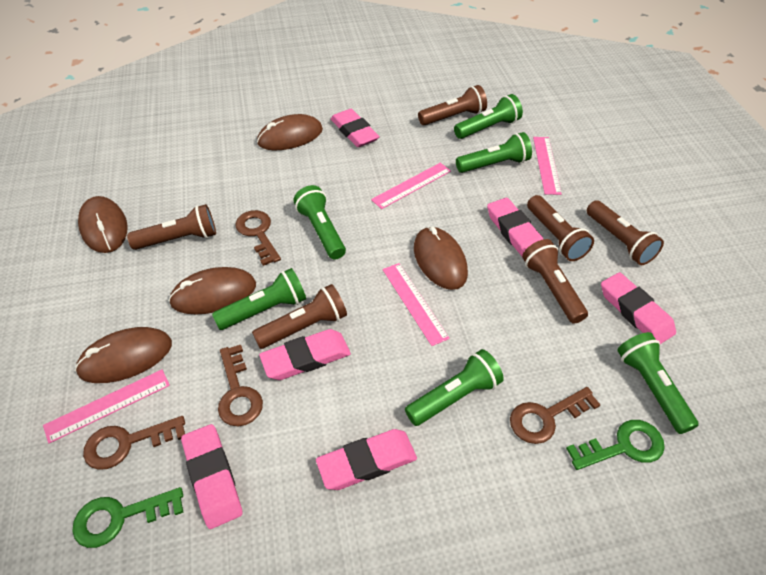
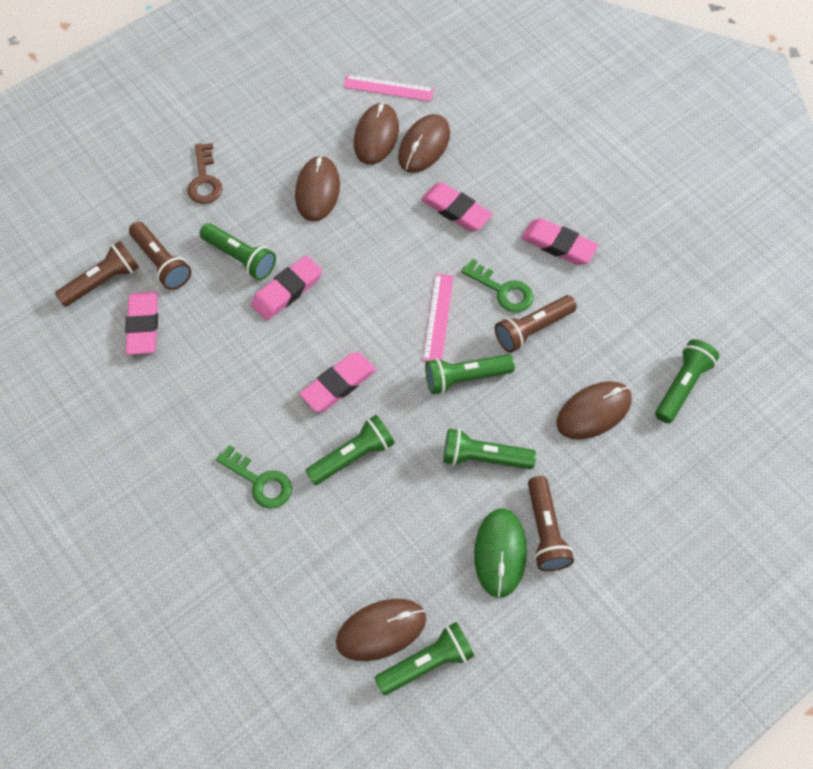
brown flashlight: [127,204,216,250] [252,284,347,349] [418,85,487,126] [522,239,588,324] [527,195,594,261] [587,200,664,265] = 6 -> [55,241,139,306] [129,222,191,290] [495,295,577,353] [528,476,574,571] = 4
brown key: [83,416,185,470] [218,345,263,426] [235,210,281,266] [510,387,601,444] = 4 -> [187,143,222,204] = 1
green mouse: none = 0 -> [474,508,527,598] = 1
pink eraser: [181,424,243,529] [259,329,351,380] [316,429,417,490] [331,109,380,147] [487,198,543,256] [601,272,676,344] = 6 -> [125,292,158,355] [251,255,322,320] [300,353,376,412] [421,182,492,232] [521,218,598,265] = 5
pink ruler: [43,369,170,443] [371,163,451,209] [383,263,450,346] [533,137,562,195] = 4 -> [343,75,434,101] [423,274,454,361] = 2

